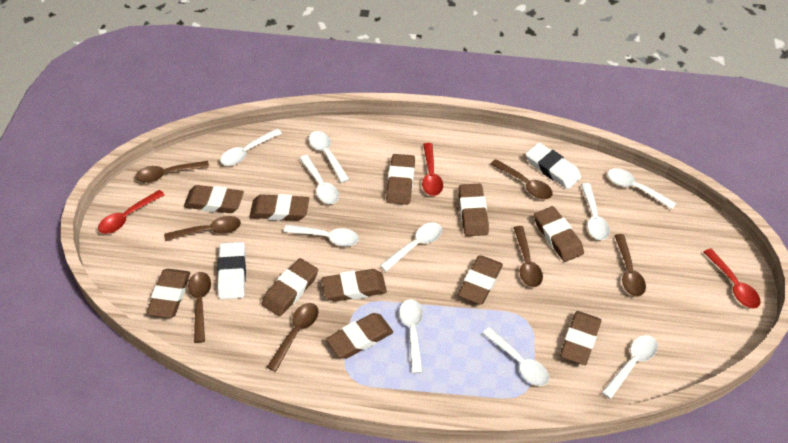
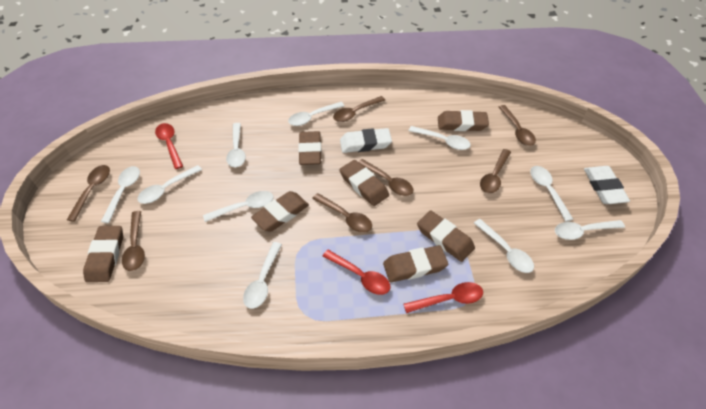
brown eraser: [146,269,190,318] [184,185,244,213] [250,194,309,221] [262,258,318,317] [322,269,387,302] [326,313,393,359] [386,154,415,205] [458,184,489,236] [458,255,503,304] [534,206,584,262] [560,311,601,365] = 11 -> [83,226,123,282] [251,191,309,232] [298,131,321,165] [339,160,389,206] [383,245,448,283] [417,210,475,262] [438,110,489,131] = 7

